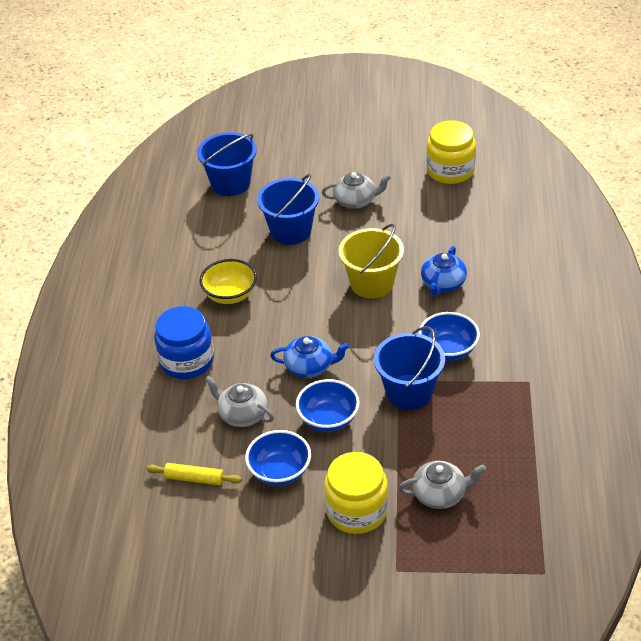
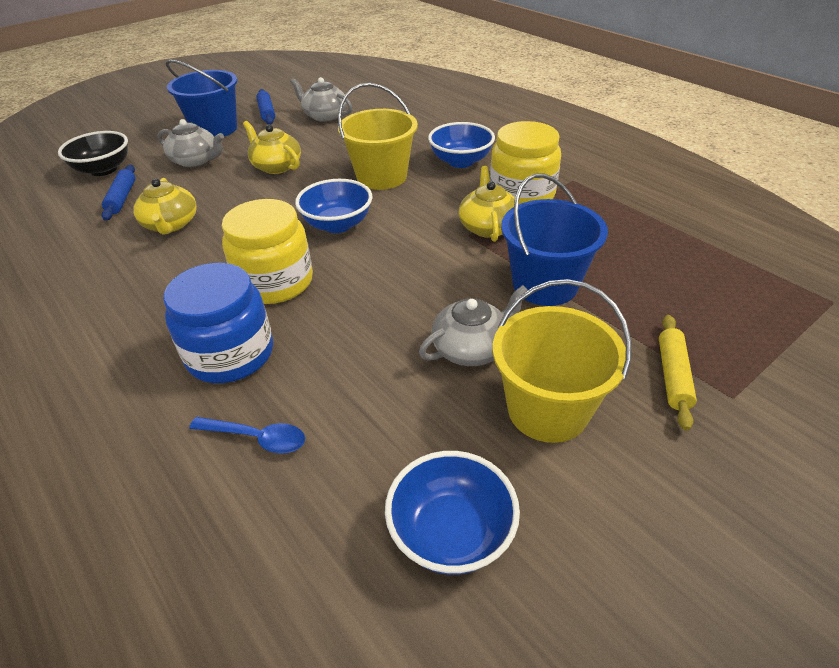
black bowl: none = 0 -> [58,131,128,176] = 1
blue bucket: [197,132,257,196] [257,174,319,245] [374,326,445,410] = 3 -> [166,60,237,137] [501,173,608,306] = 2
blue rolling pin: none = 0 -> [101,165,135,221] [256,89,275,125] = 2
blue spoon: none = 0 -> [189,417,305,453] = 1
blue teapot: [270,336,350,378] [421,246,467,296] = 2 -> none = 0
yellow bowl: [199,259,257,304] = 1 -> none = 0
yellow bucket: [339,224,404,299] = 1 -> [338,83,418,190] [493,279,631,443] = 2
yellow teapot: none = 0 -> [133,178,197,235] [243,121,301,174] [459,166,515,242] = 3

